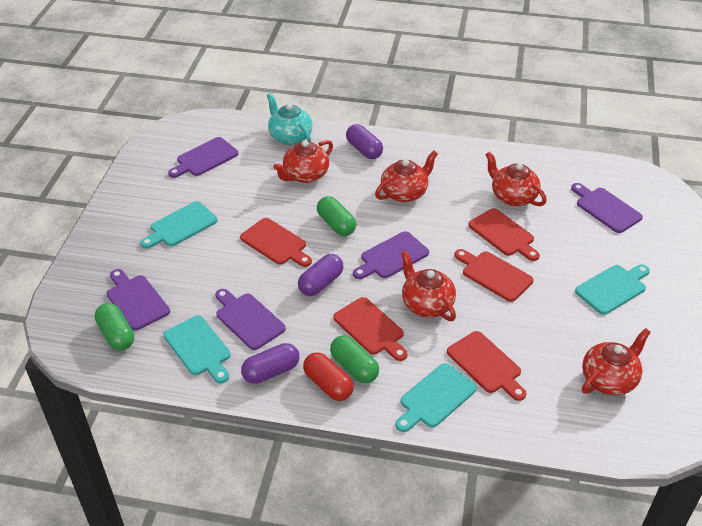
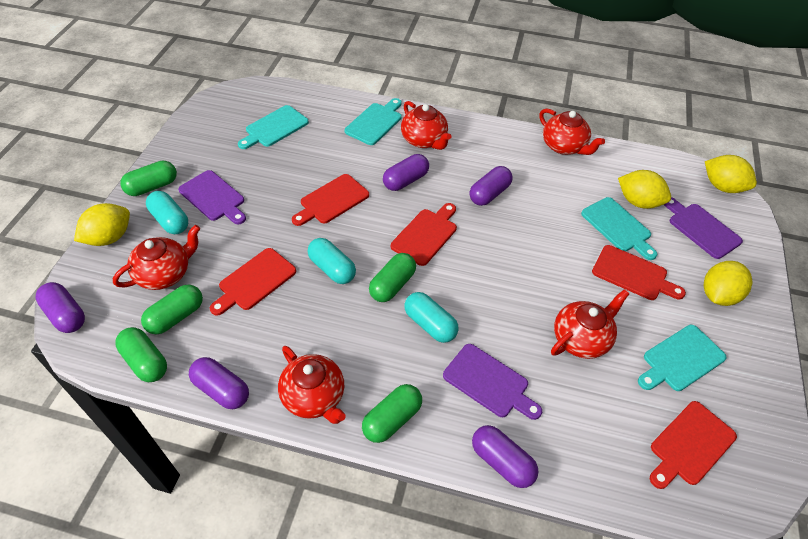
green capsule: [95,303,134,351] [317,196,356,236] [330,335,379,383] = 3 -> [115,327,167,382] [120,160,177,196] [141,285,203,334] [362,384,422,443] [369,253,416,302] = 5
purple capsule: [241,343,299,384] [298,254,343,296] [346,124,383,159] = 3 -> [36,282,85,333] [189,357,249,409] [383,154,429,191] [470,166,513,206] [472,425,539,488] = 5
purple cutting board: [106,269,170,330] [168,137,239,178] [215,289,286,350] [353,231,429,279] [571,183,643,233] = 5 -> [178,170,246,224] [443,344,542,420] [664,197,743,259] = 3
red capsule: [303,352,354,401] = 1 -> none = 0
turquoise capsule: none = 0 -> [146,191,188,234] [308,238,356,284] [404,292,458,343] = 3
turquoise teapot: [267,93,313,145] = 1 -> none = 0
yellow lemon: none = 0 -> [74,203,130,246] [618,170,671,209] [704,261,752,306] [705,155,757,193] = 4

